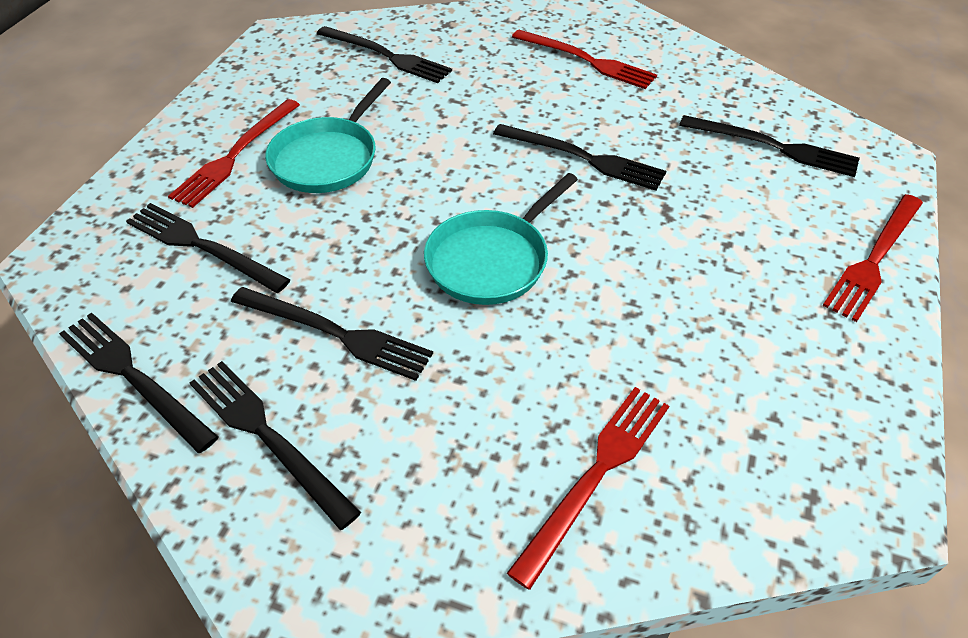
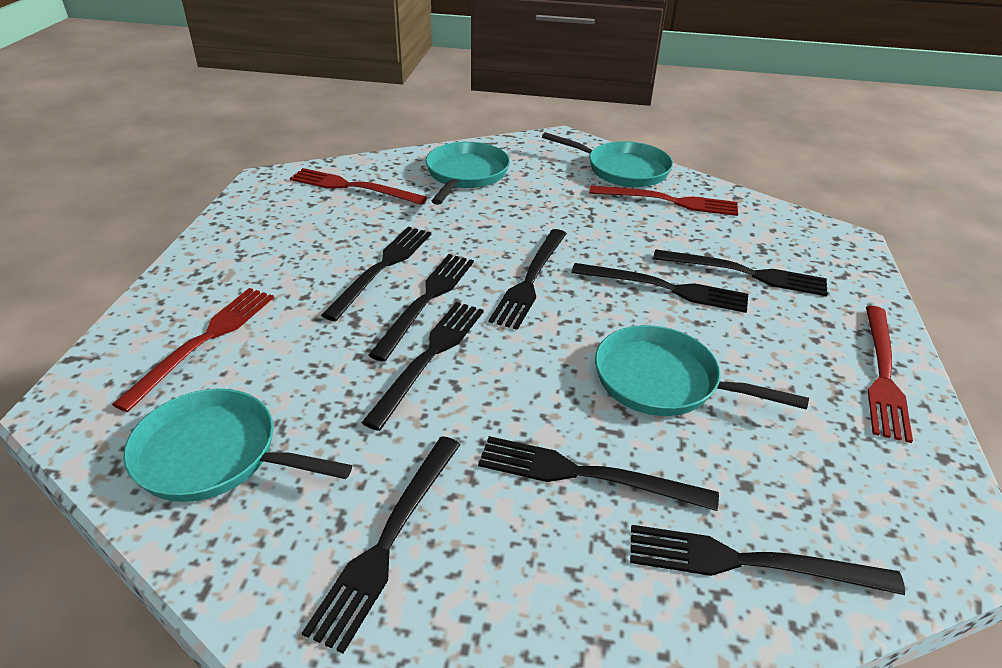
black fork: [59,313,219,453] [126,203,290,293] [190,361,361,530] [231,287,433,381] [317,26,452,83] [493,124,666,191] [679,115,860,177] = 7 -> [302,436,461,654] [321,227,431,321] [361,302,484,431] [368,254,474,362] [478,436,719,511] [489,229,567,330] [571,263,748,313] [630,525,905,595] [653,249,828,296] = 9
turquoise pan: [265,78,391,193] [424,173,578,305] = 2 -> [123,389,352,502] [426,142,510,205] [542,132,673,187] [595,325,809,416] = 4

